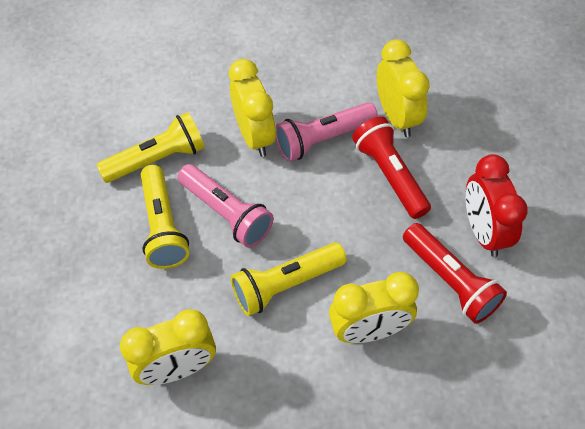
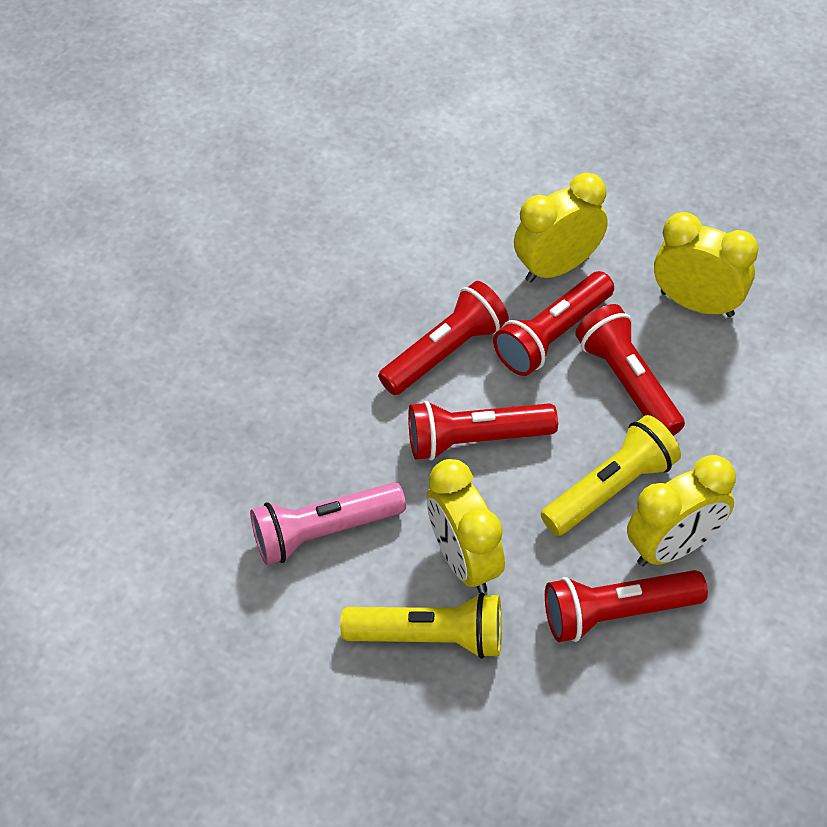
pink flashlight: [178,164,274,248] [276,102,378,162] = 2 -> [250,482,406,565] = 1
red clock: [466,154,528,257] = 1 -> none = 0
red flashlight: [352,116,431,219] [403,223,507,324] = 2 -> [378,281,509,395] [408,401,558,460] [493,271,614,376] [545,570,708,642] [575,304,685,436] = 5
yellow flashlight: [97,112,205,183] [141,165,189,269] [231,242,347,316] = 3 -> [340,593,502,659] [541,415,681,536] = 2

